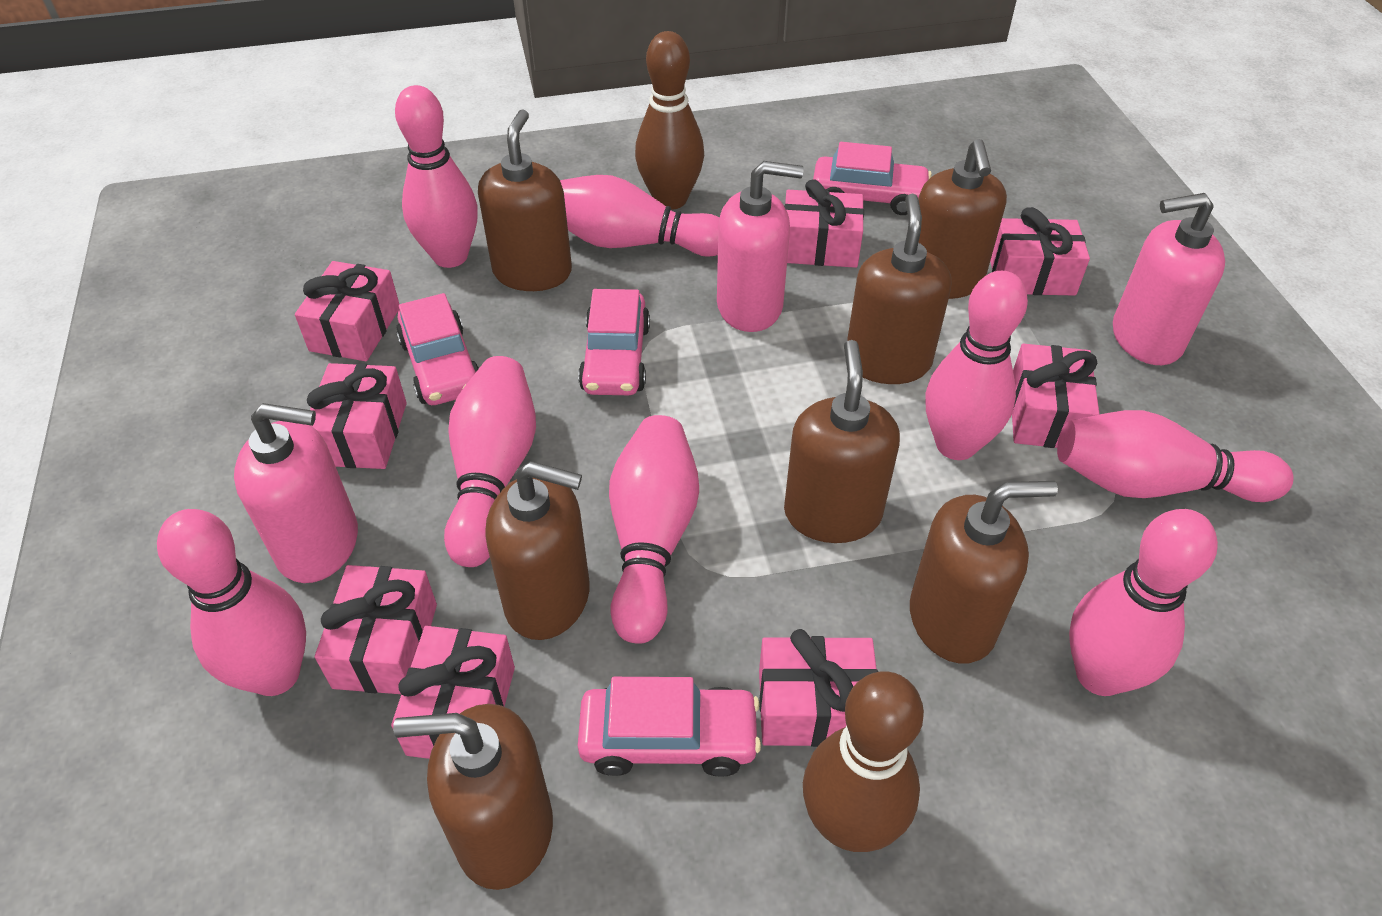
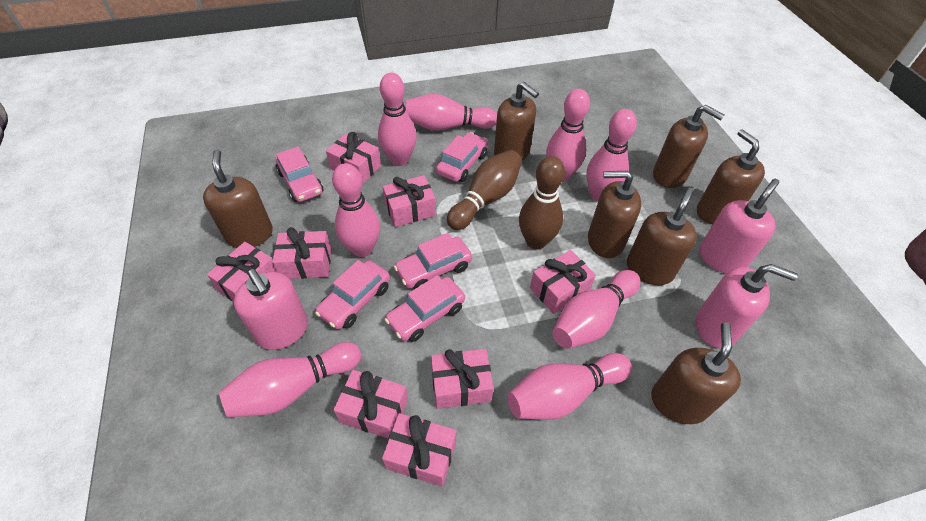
pink car: [396,293,479,405] [578,289,650,395] [578,677,761,777] [813,142,932,215] = 4 -> [275,147,323,202] [315,260,390,329] [385,275,465,342] [394,233,472,289] [436,132,488,182] = 5

